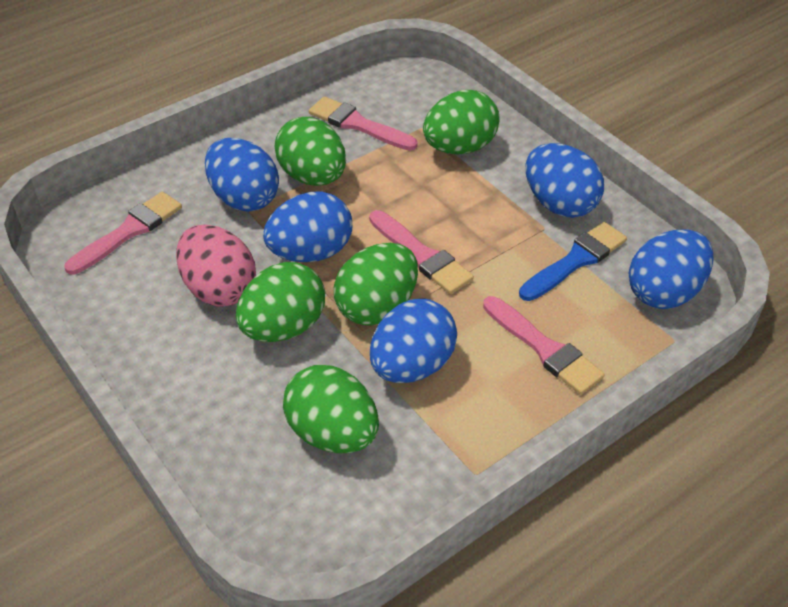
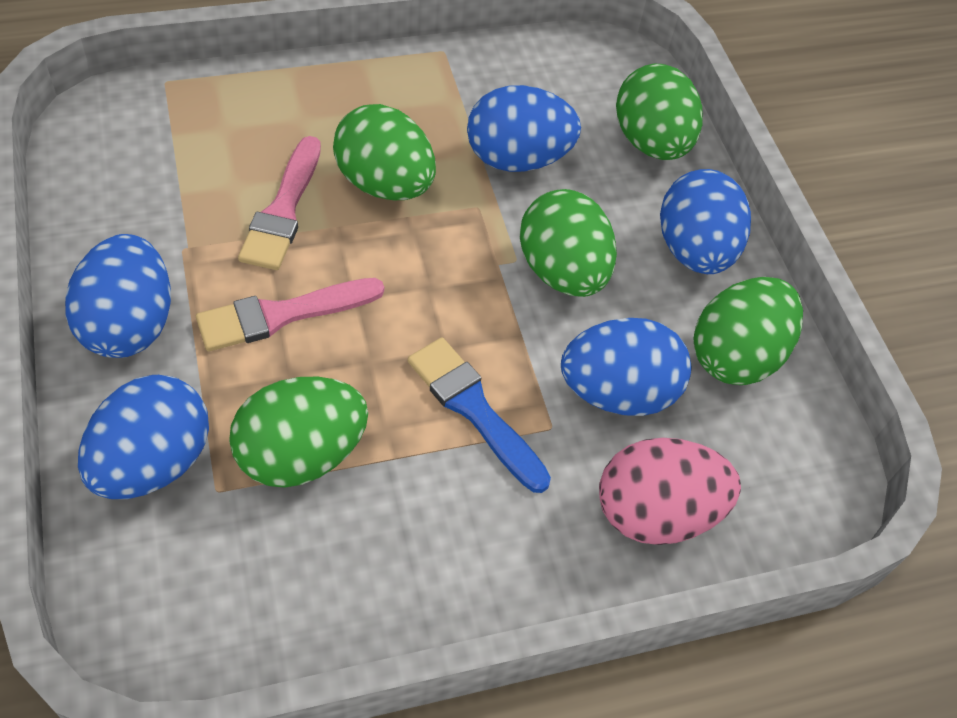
pink brush: [64,192,182,275] [309,97,418,151] [369,210,474,294] [483,296,605,395] = 4 -> [196,278,384,351] [238,136,321,270] = 2

